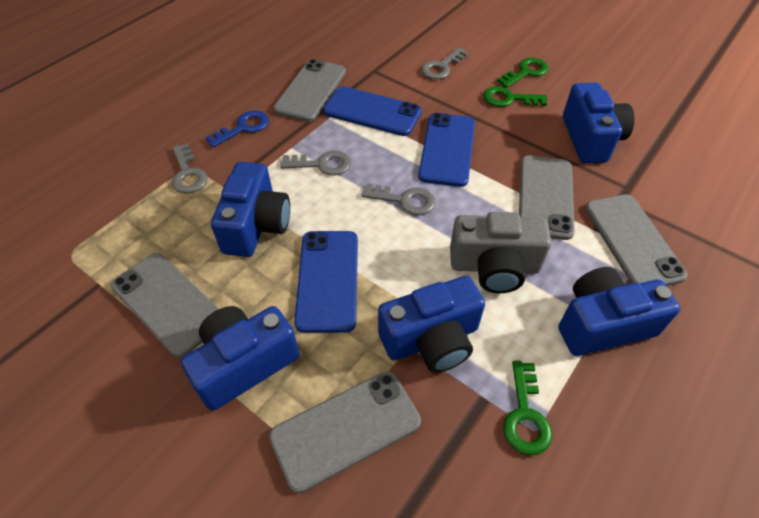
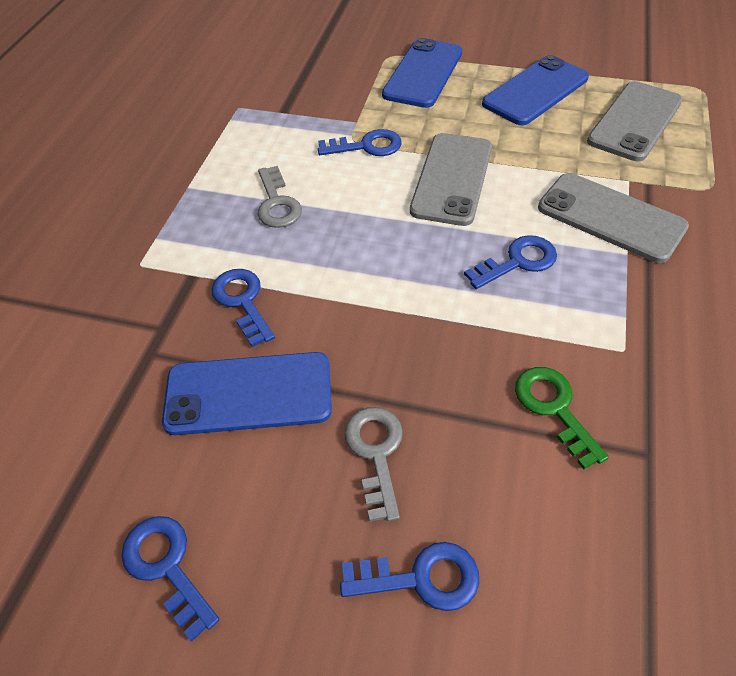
blue camera: [181,306,300,411] [211,162,290,257] [378,276,485,373] [558,267,680,356] [563,82,635,163] = 5 -> none = 0
blue key: [205,111,269,147] = 1 -> [122,516,220,642] [212,269,275,347] [318,129,402,156] [340,542,479,611] [464,235,557,289] = 5
green key: [483,86,547,107] [497,58,548,88] [503,361,552,456] = 3 -> [515,367,609,469] = 1
grey camera: [450,212,551,293] = 1 -> none = 0
grey key: [172,143,208,194] [280,151,351,176] [362,183,436,215] [421,47,468,79] = 4 -> [257,166,302,228] [344,407,403,522] = 2
grey phone: [111,253,219,358] [269,371,421,493] [273,59,346,122] [519,155,575,240] [585,194,687,286] = 5 -> [410,133,492,226] [538,173,689,263] [587,81,682,161] = 3

